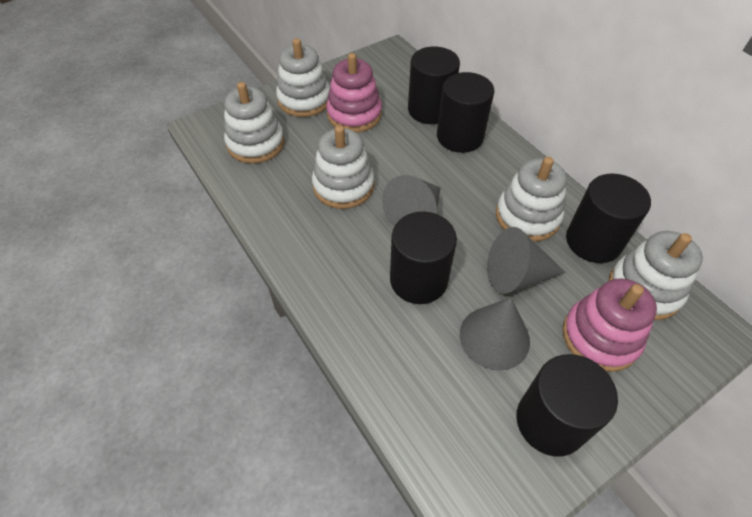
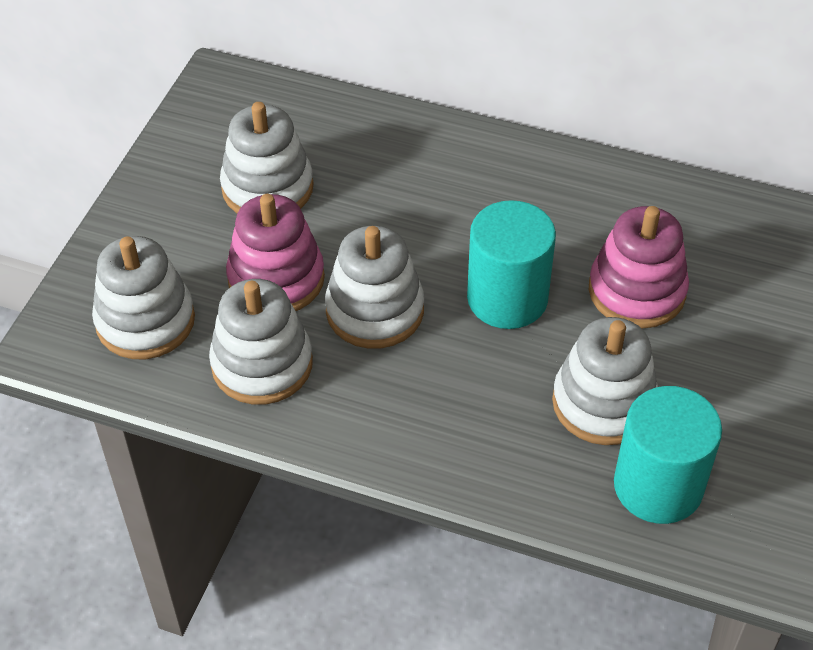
black cylinder: [390,212,457,304] [408,47,460,124] [437,72,494,153] [516,354,618,457] [566,174,651,263] = 5 -> none = 0
grey cone: [382,175,441,226] [460,297,530,371] [487,227,566,294] = 3 -> none = 0
turquoise cylinder: none = 0 -> [467,200,556,329] [614,386,722,524] = 2

